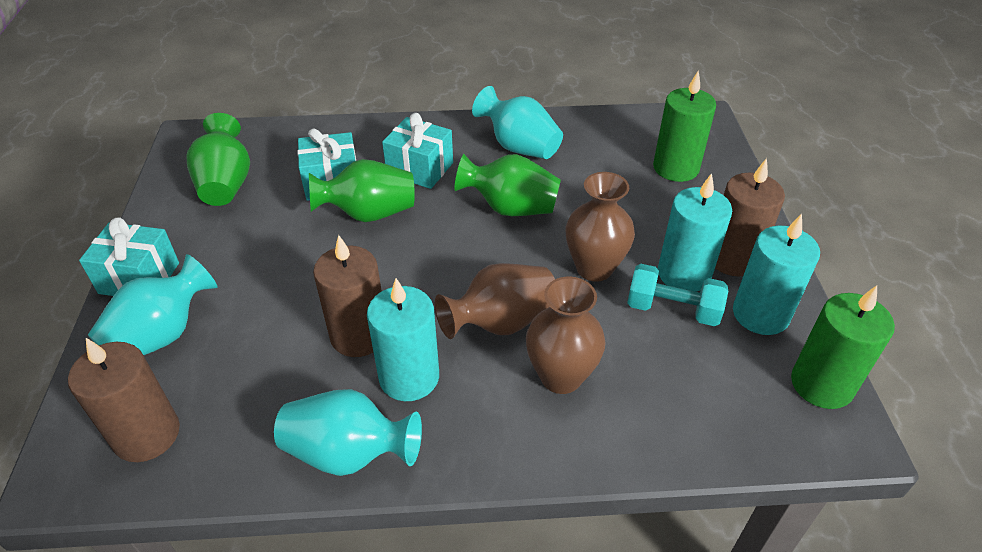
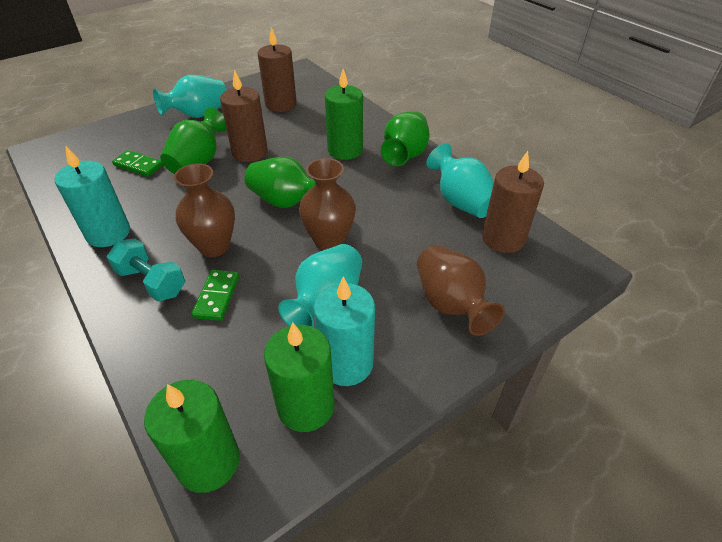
green candle: [653,71,716,182] [791,285,895,409] = 2 -> [144,380,240,493] [264,322,335,432] [325,69,363,160] = 3
green domino: none = 0 -> [112,150,163,177] [192,270,239,321] = 2
turquoise candle: [367,278,439,401] [658,173,732,292] [733,214,820,335] = 3 -> [55,145,130,247] [314,276,375,386] = 2
turquoise gift: [79,217,179,296] [297,128,356,201] [382,113,453,189] = 3 -> none = 0

